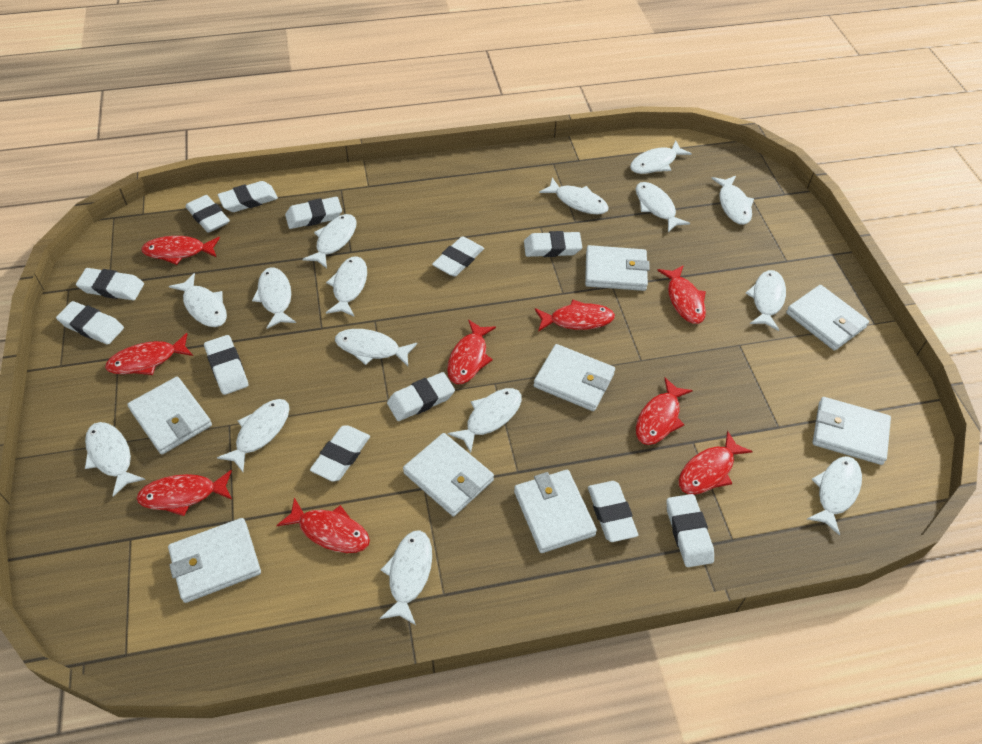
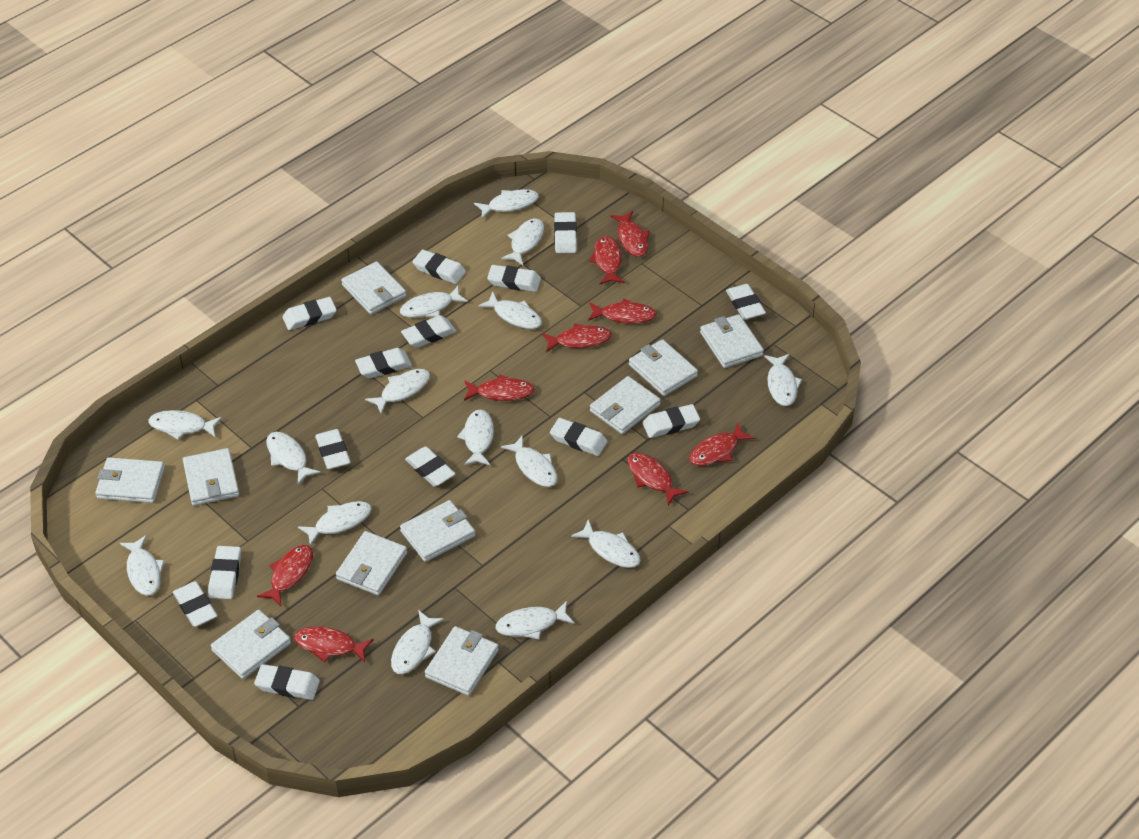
white eraser: [56,301,124,345] [76,268,144,300] [185,195,230,233] [204,335,248,395] [218,181,278,212] [285,197,342,229] [310,425,370,482] [387,372,455,421] [432,236,484,277] [524,231,582,257] [588,481,638,542] [667,494,714,567] = 12 -> [173,581,217,627] [208,546,241,599] [254,664,320,700] [283,297,337,330] [315,429,351,469] [355,348,412,378] [401,315,456,348] [405,447,455,487] [412,249,466,284] [487,265,541,292] [550,418,608,456] [554,212,577,253] [642,404,700,438] [726,284,766,320] = 14
white wallet: [127,377,212,454] [168,518,261,603] [403,433,494,517] [514,470,597,553] [533,344,615,411] [585,245,650,291] [786,285,869,351] [813,397,891,465] = 8 -> [95,457,165,503] [183,448,239,506] [211,610,291,679] [336,531,407,595] [341,261,406,315] [400,500,475,562] [425,626,499,696] [590,376,661,434] [629,339,698,396] [700,314,764,368] = 10

